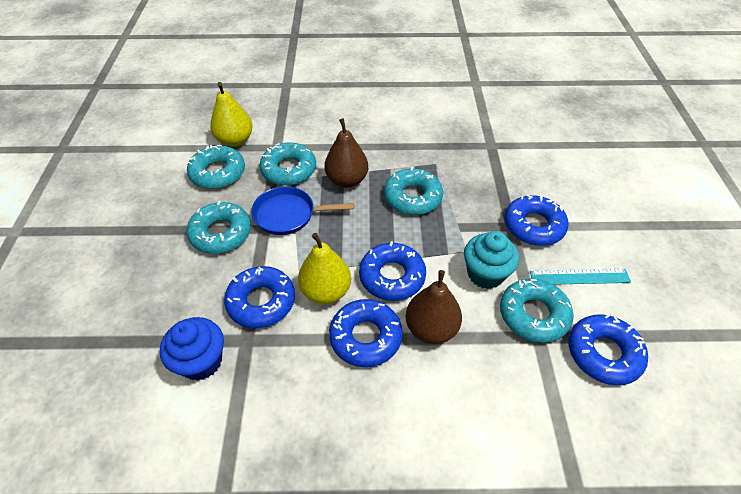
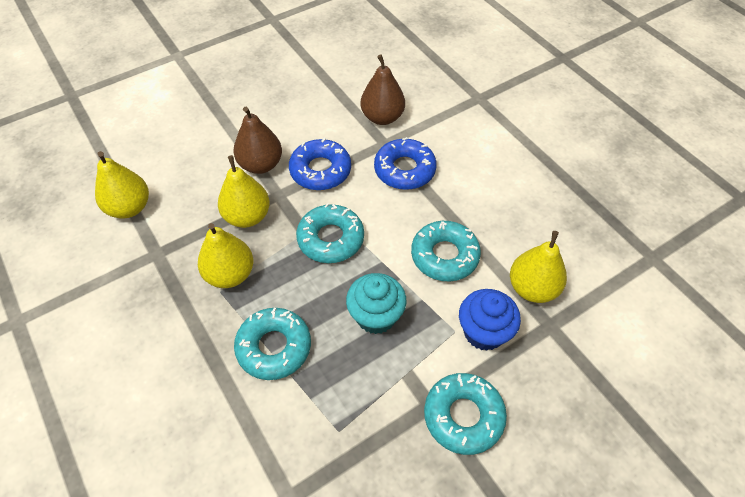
blue donut: [224,266,295,328] [329,299,403,367] [359,241,426,301] [504,195,568,246] [568,314,648,385] = 5 -> [289,138,351,190] [374,137,437,190] = 2
blue pan: [251,186,354,235] = 1 -> none = 0
turquoise donut: [187,145,245,189] [187,201,251,254] [259,142,316,186] [384,167,443,215] [500,278,574,343] = 5 -> [234,308,311,380] [296,203,364,263] [411,221,481,282] [424,373,507,455] = 4
turquoise ruler: [530,269,631,285] = 1 -> none = 0
yellow pear: [210,82,253,147] [298,233,351,304] = 2 -> [95,151,149,219] [198,223,253,288] [218,155,270,228] [510,231,567,303] = 4

